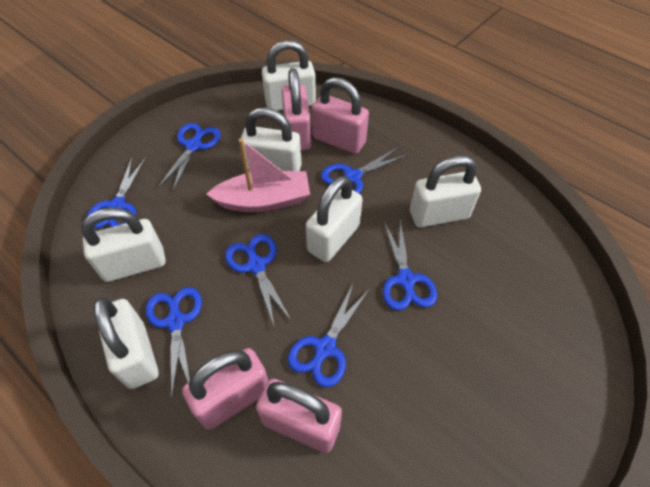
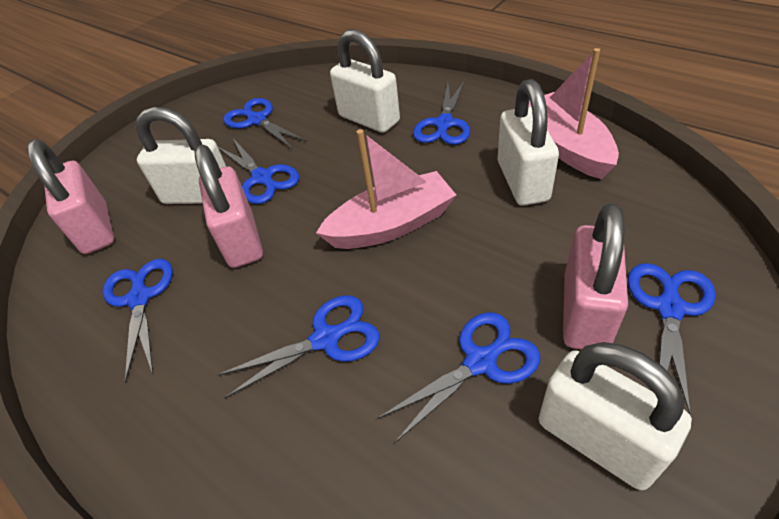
pink boat: [206,138,310,212] = 1 -> [316,129,456,249] [529,48,619,179] = 2
pink padlock: [182,348,268,430] [256,378,342,453] [281,68,311,151] [312,77,369,154] = 4 -> [27,139,114,254] [194,145,263,268] [563,203,628,350] = 3
white padlock: [81,208,166,282] [93,296,159,389] [241,108,302,173] [262,40,316,111] [306,176,363,262] [410,155,481,227] = 6 -> [135,107,226,204] [330,29,400,133] [498,79,559,206] [539,342,692,490] = 4

